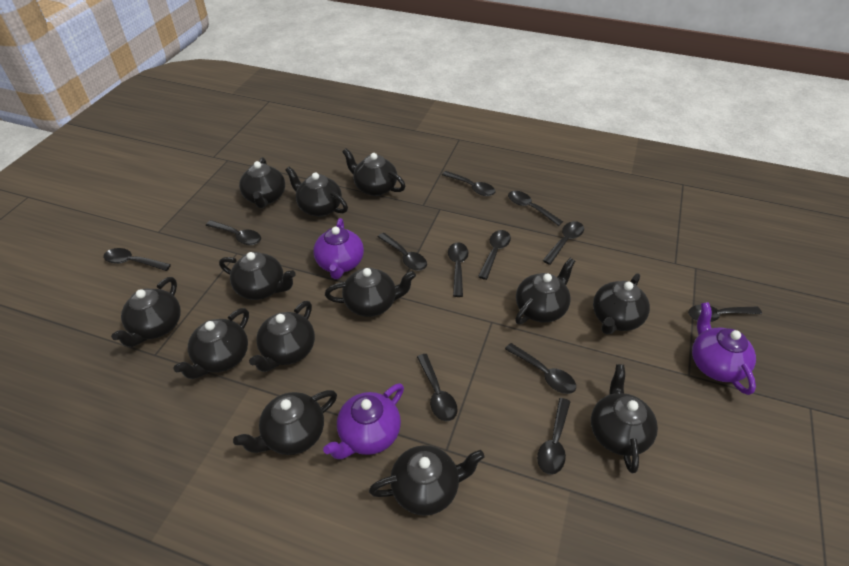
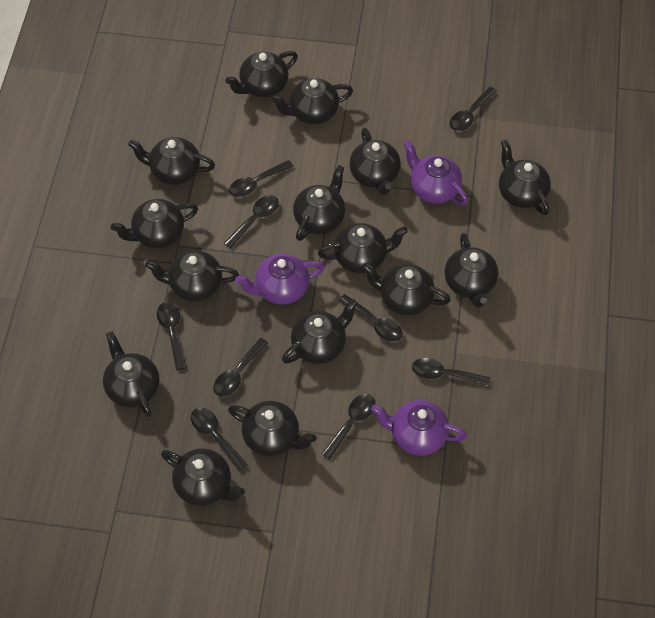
black spoon: [104,248,171,271] [206,220,261,245] [378,233,427,271] [417,354,457,421] [442,171,495,196] [448,242,469,297] [478,230,511,280] [505,343,576,394] [508,191,563,226] [537,398,570,475] [542,221,584,265] [688,305,762,322] = 12 -> [157,302,187,370] [191,408,248,471] [213,338,268,397] [224,195,279,248] [229,160,293,197] [321,394,375,459] [339,294,403,342] [412,358,490,386] [450,87,497,131] = 9
black teapot: [111,277,181,347] [173,308,249,379] [219,252,295,300] [233,390,337,455] [239,157,285,208] [249,301,315,372] [285,166,348,217] [325,268,416,317] [342,148,405,196] [369,445,485,516] [515,258,575,324] [591,364,658,473] [593,273,650,335] = 13 -> [103,331,160,417] [111,199,198,248] [128,137,215,185] [145,250,239,301] [161,448,245,506] [225,51,298,97] [228,401,316,457] [271,78,353,124] [282,299,358,364] [293,165,345,241] [318,223,408,273] [349,127,401,195] [362,263,451,315] [444,233,499,307] [499,139,551,215] = 15

